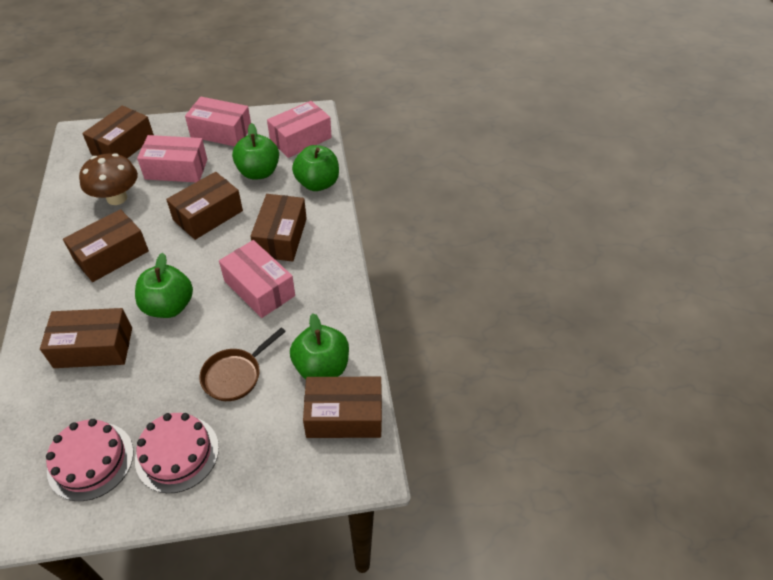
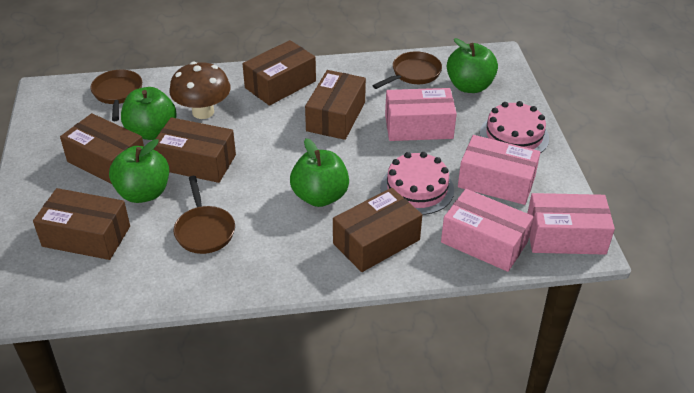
brown pan: [199,327,286,401] = 1 -> [90,70,142,121] [174,176,235,254] [372,51,442,89] = 3

